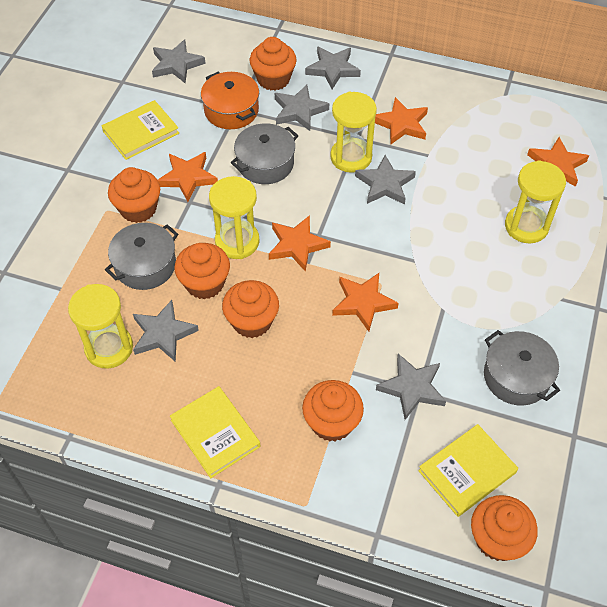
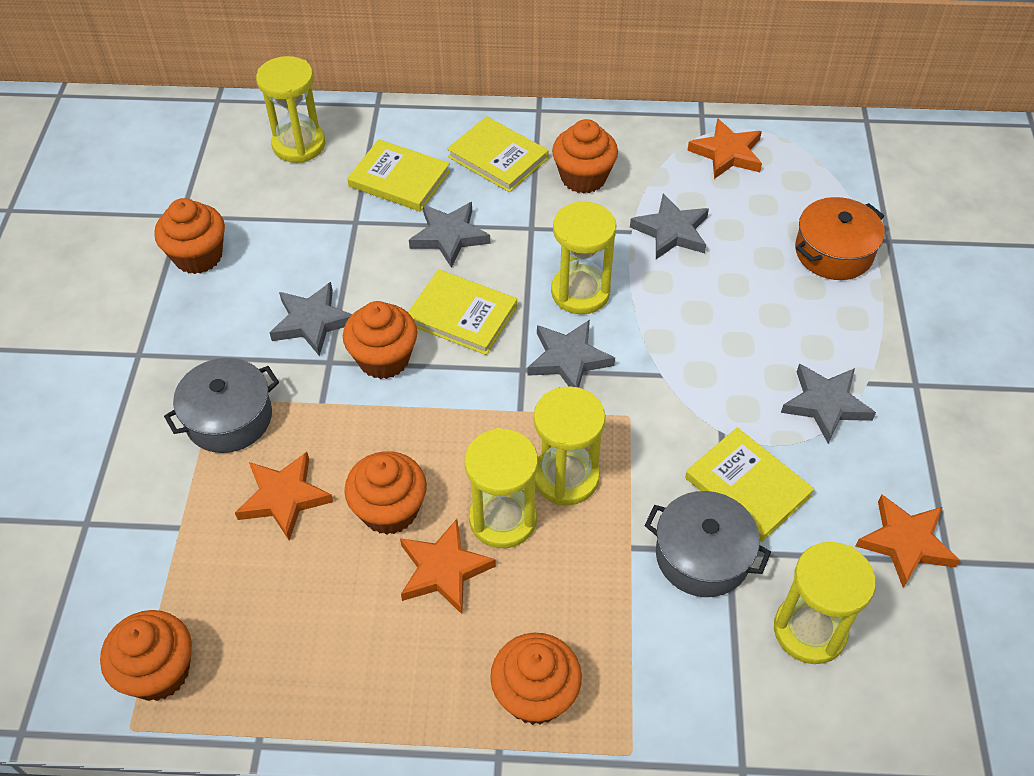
grey pot: [105,223,178,290] [231,123,298,184] [484,330,560,406] = 3 -> [164,358,279,453] [644,491,771,597] = 2
grey star: [133,300,199,362] [152,40,206,83] [275,85,329,131] [305,46,361,89] [355,155,416,205] [376,354,446,420] = 6 -> [270,282,352,356] [409,202,490,268] [528,320,615,388] [630,194,709,259] [781,364,876,443] = 5
orange star: [158,152,218,202] [269,215,331,272] [332,273,399,332] [375,97,428,145] [527,137,589,187] = 5 -> [235,452,333,541] [400,519,496,614] [687,118,762,179] [855,494,960,588] = 4
yellow book: [102,100,179,160] [170,386,260,478] [418,424,518,517] = 3 -> [347,139,450,212] [408,269,517,355] [447,116,549,192] [685,427,814,542] = 4
yellow hourglass: [68,284,133,368] [209,176,260,259] [330,92,377,173] [505,160,566,243] = 4 -> [256,56,325,163] [465,428,538,548] [534,386,606,505] [551,201,616,314] [774,542,876,664] = 5

